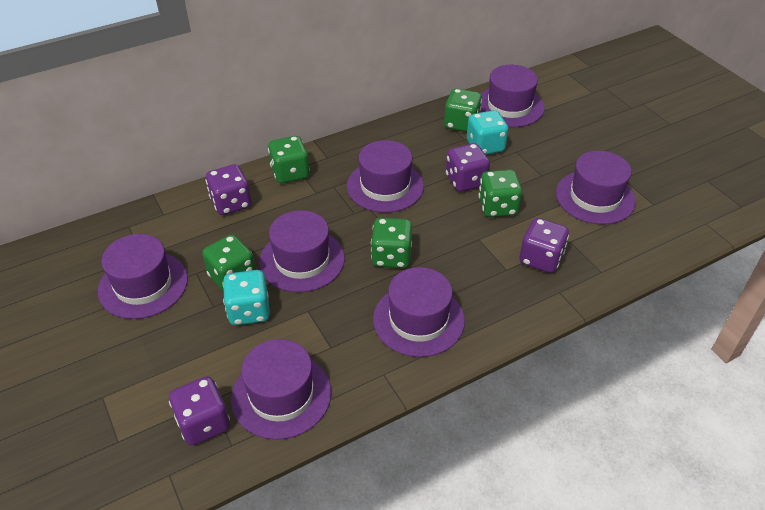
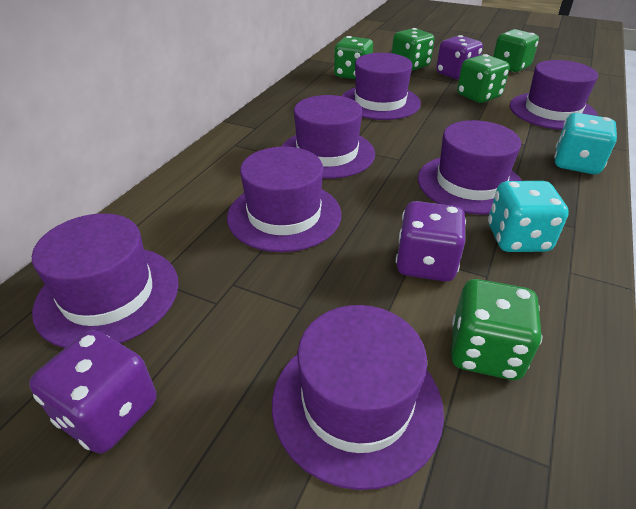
purple dice: [169,376,230,445] [205,164,251,215] [446,143,490,192] [520,218,569,273] = 4 -> [29,330,156,454] [396,201,466,282] [436,35,483,80] = 3

